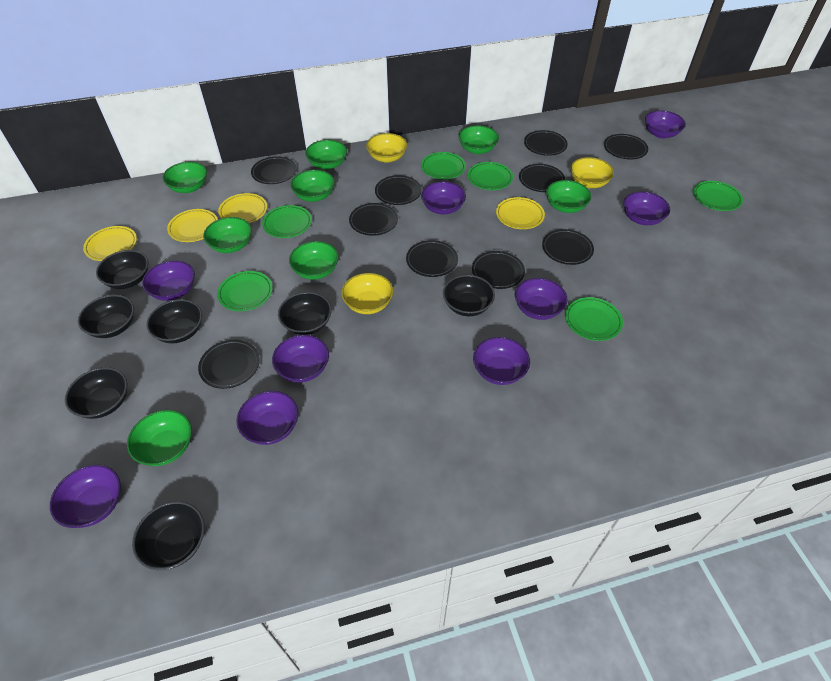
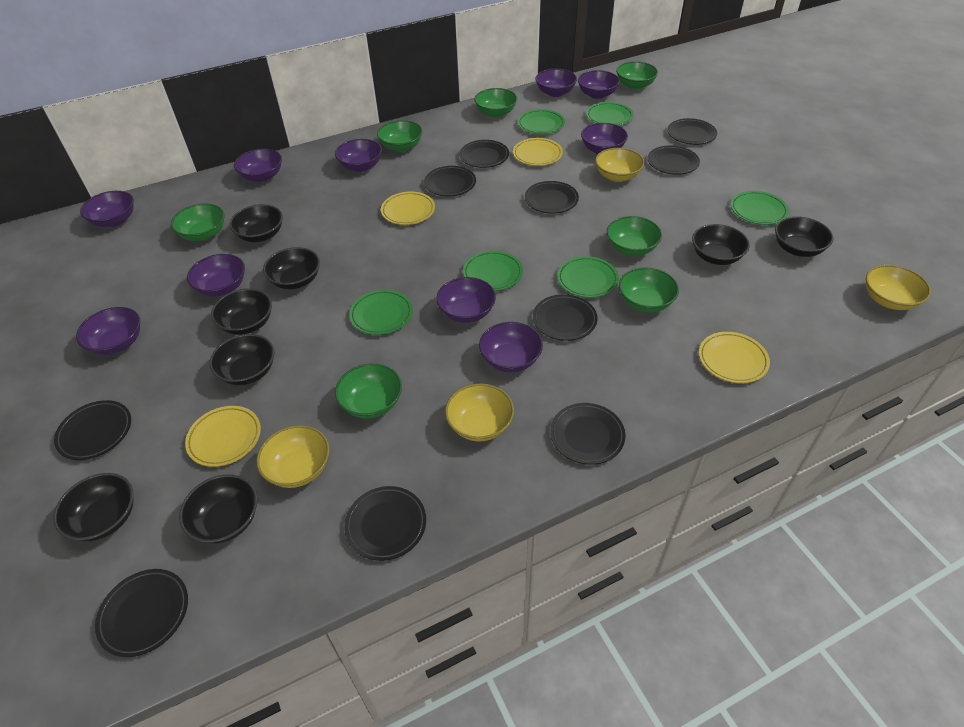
black bowl: [65,367,127,419] [78,295,134,338] [96,250,148,289] [132,501,205,570] [146,299,202,343] [278,292,332,335] [443,275,495,316] = 7 -> [53,473,134,541] [179,474,258,544] [209,334,275,385] [211,288,272,335] [230,204,283,242] [263,247,320,289] [692,224,750,265] [775,216,834,257] = 8
green bowl: [127,410,192,466] [162,162,207,193] [203,217,252,253] [289,241,339,280] [290,170,335,202] [305,140,347,170] [458,125,499,154] [546,180,591,213] = 8 -> [171,203,225,241] [335,363,402,419] [377,120,423,152] [474,88,517,118] [607,216,662,256] [616,61,658,90] [619,267,679,313] = 7
purple bowl: [50,465,121,528] [142,261,195,301] [236,391,298,445] [272,335,329,382] [421,181,466,214] [473,337,530,385] [515,278,568,320] [623,191,670,225] [645,110,686,139] = 9 -> [76,307,140,355] [80,191,134,227] [187,254,245,297] [234,149,282,182] [335,139,382,172] [436,277,496,323] [479,322,543,373] [535,69,577,97] [578,70,620,99] [581,123,628,154] = 10
yellow bowl: [341,273,393,314] [366,133,407,163] [570,157,614,188] = 3 -> [257,425,330,488] [445,384,514,441] [595,148,644,182] [866,265,931,310] = 4

